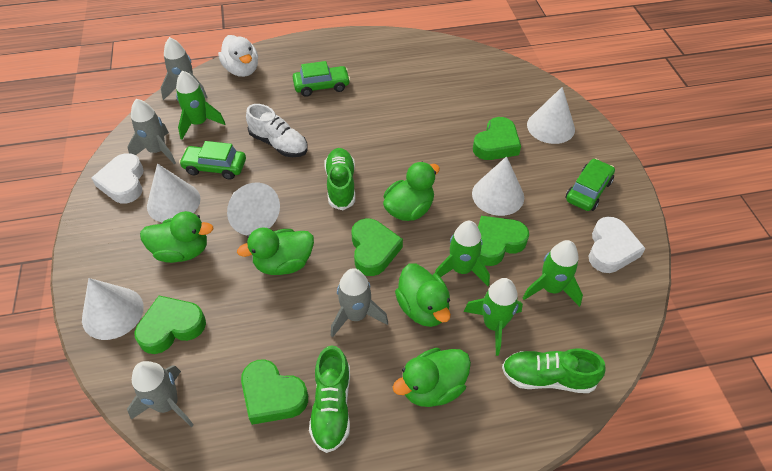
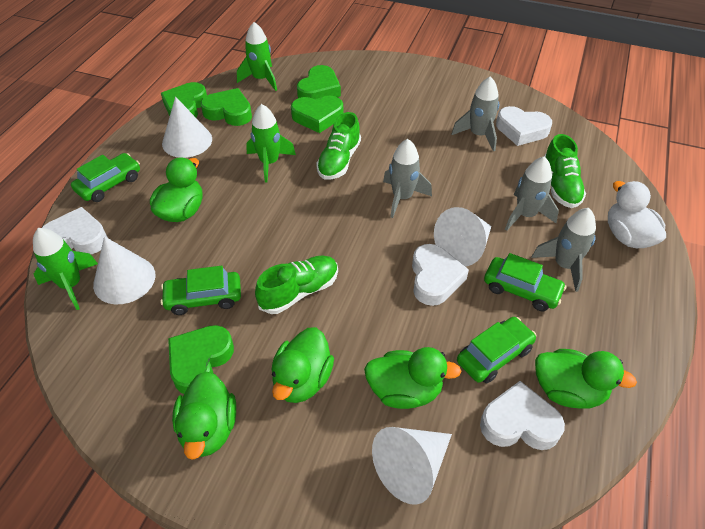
green car: [179,141,246,180] [293,61,350,97] [566,158,615,211] = 3 -> [71,153,140,202] [161,266,241,315] [457,317,536,384] [484,253,566,311] = 4
green rocket: [176,71,225,139] [435,221,490,286] [463,278,523,356] [523,240,583,307] = 4 -> [33,228,98,310] [237,22,277,91] [246,104,296,183] = 3
white cone: [82,278,144,340] [147,163,200,223] [227,183,280,235] [472,156,524,216] [527,87,575,144] = 5 -> [93,236,156,304] [162,97,212,158] [372,427,452,505] [434,207,491,267] = 4
white heart: [91,153,144,204] [589,216,646,273] = 2 -> [42,207,108,254] [412,244,469,306] [480,381,565,450] [496,106,552,146] = 4
white shoe: [246,104,308,157] = 1 -> none = 0

